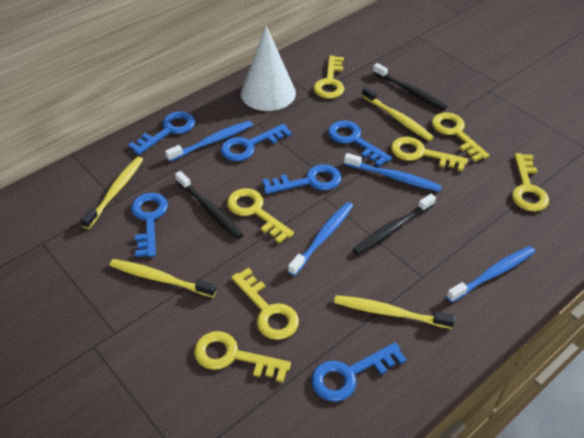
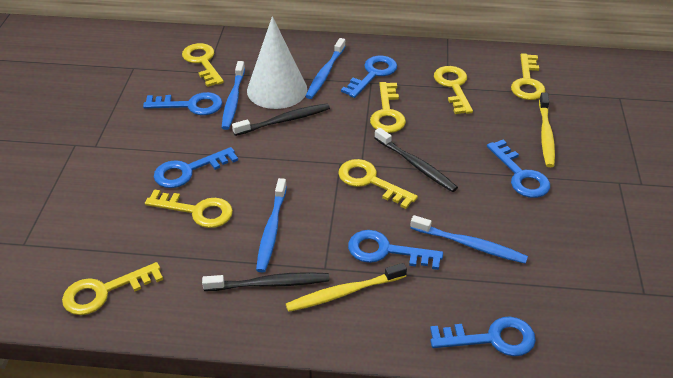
yellow toothbrush: [81,157,143,229] [110,259,216,297] [334,295,455,329] [362,87,433,141] = 4 -> [286,263,407,312] [539,92,555,167] = 2

